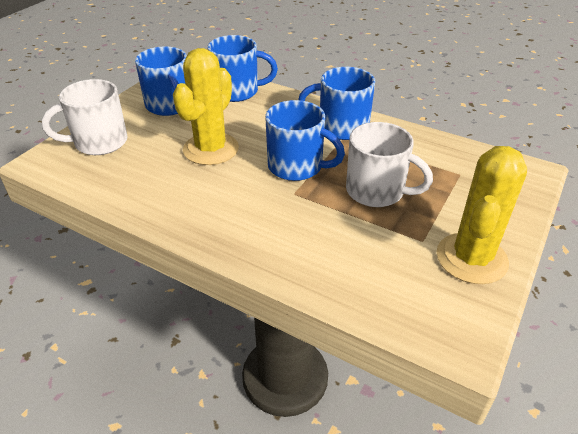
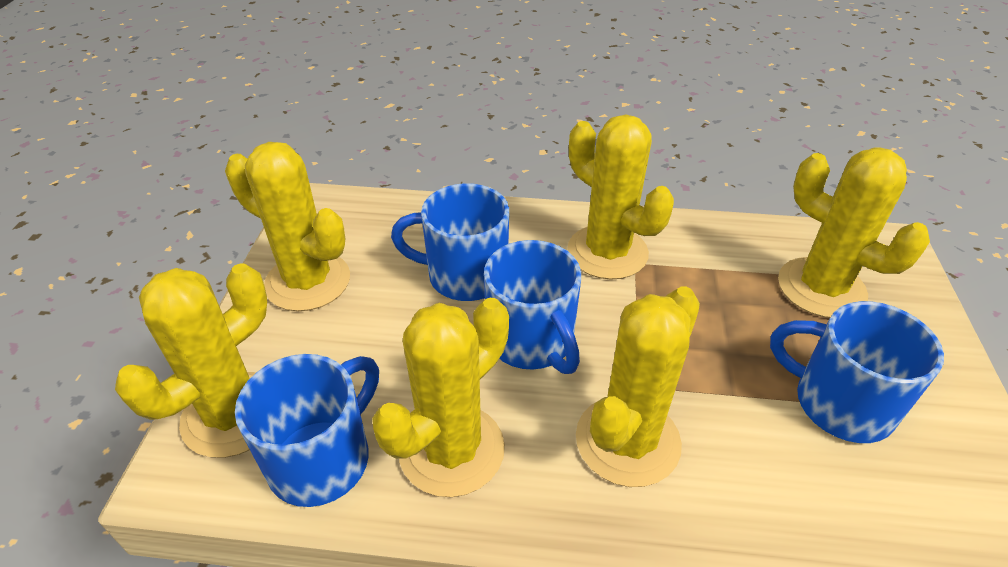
white mug: [42,79,127,155] [346,122,433,207] = 2 -> none = 0
yellow cactus: [173,48,239,165] [436,146,527,284] = 2 -> [115,263,267,458] [225,142,350,311] [372,298,509,497] [567,114,674,280] [576,287,700,487] [778,148,930,318] = 6

